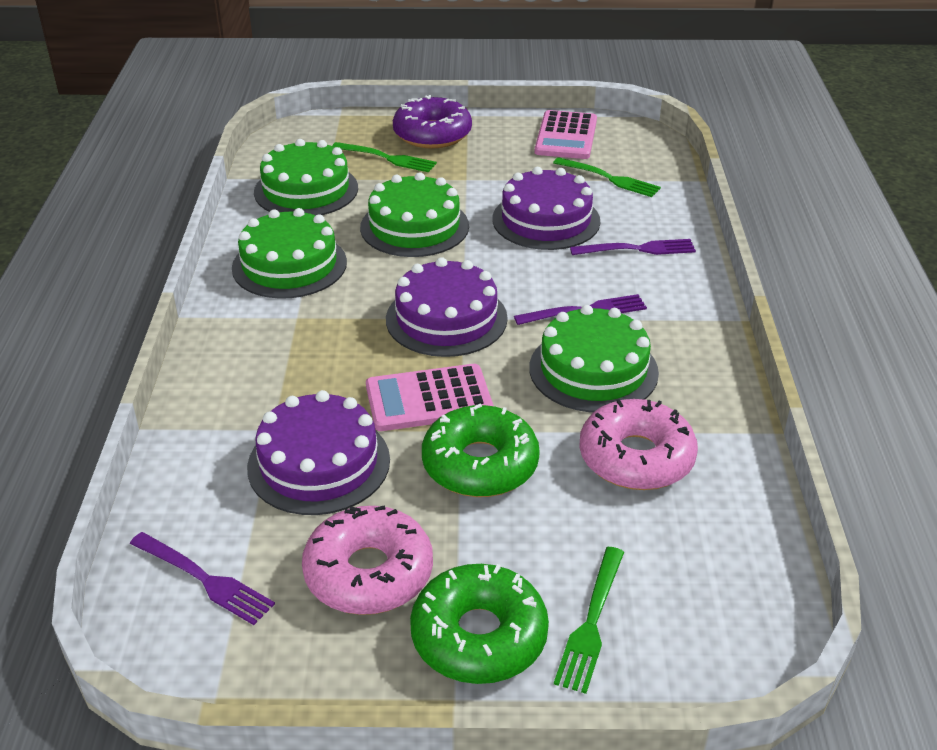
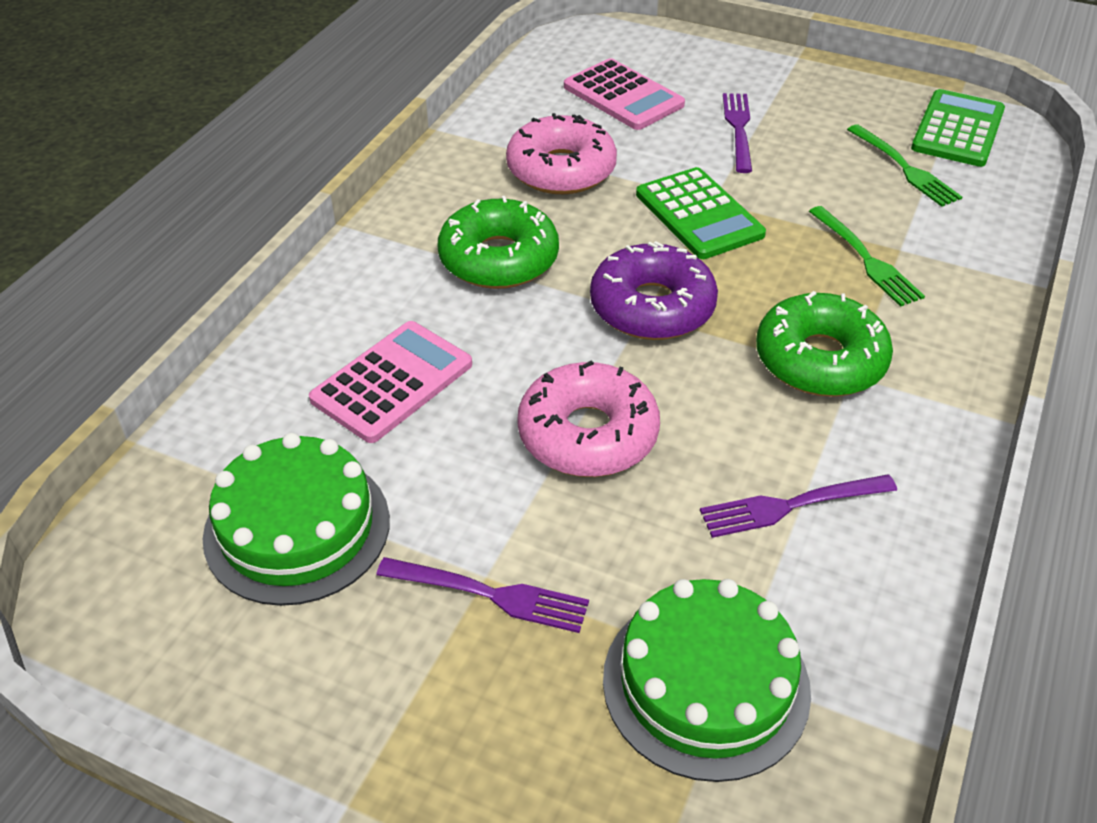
green cake: [232,208,347,299] [254,139,358,215] [360,172,469,257] [529,305,659,412] = 4 -> [203,433,390,606] [603,579,811,782] = 2
green calculator: none = 0 -> [636,167,766,259] [911,89,1005,167] = 2
green fork: [332,142,437,172] [553,157,661,197] [554,547,624,694] = 3 -> [809,206,925,307] [847,124,962,207] = 2
purple cake: [247,390,390,515] [386,257,508,357] [492,167,600,250] = 3 -> none = 0

